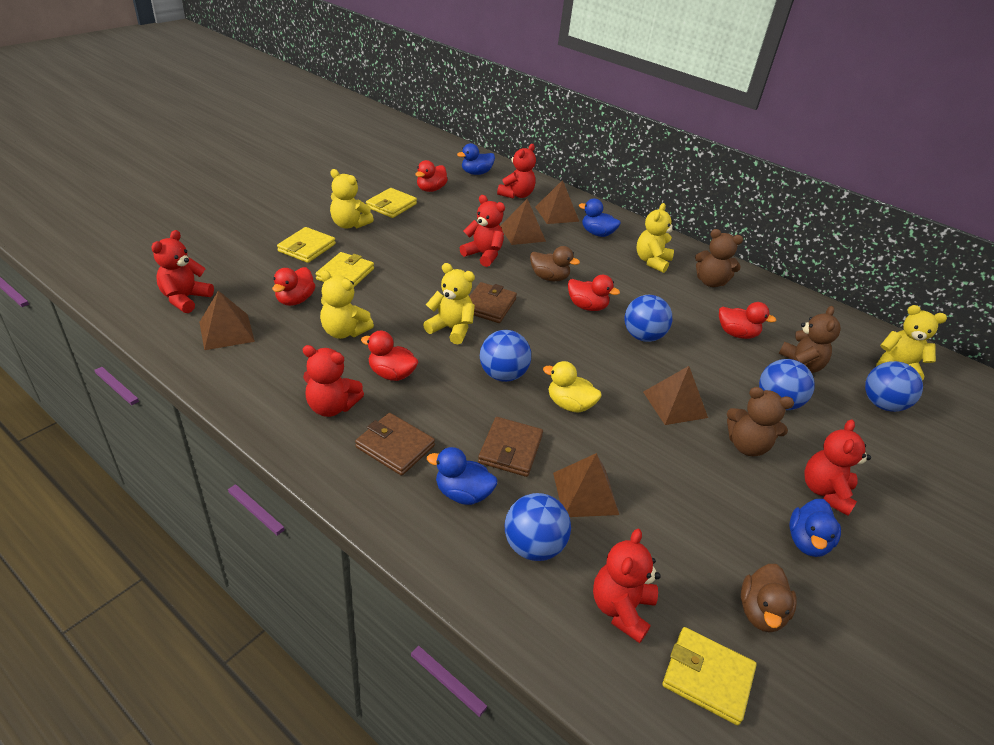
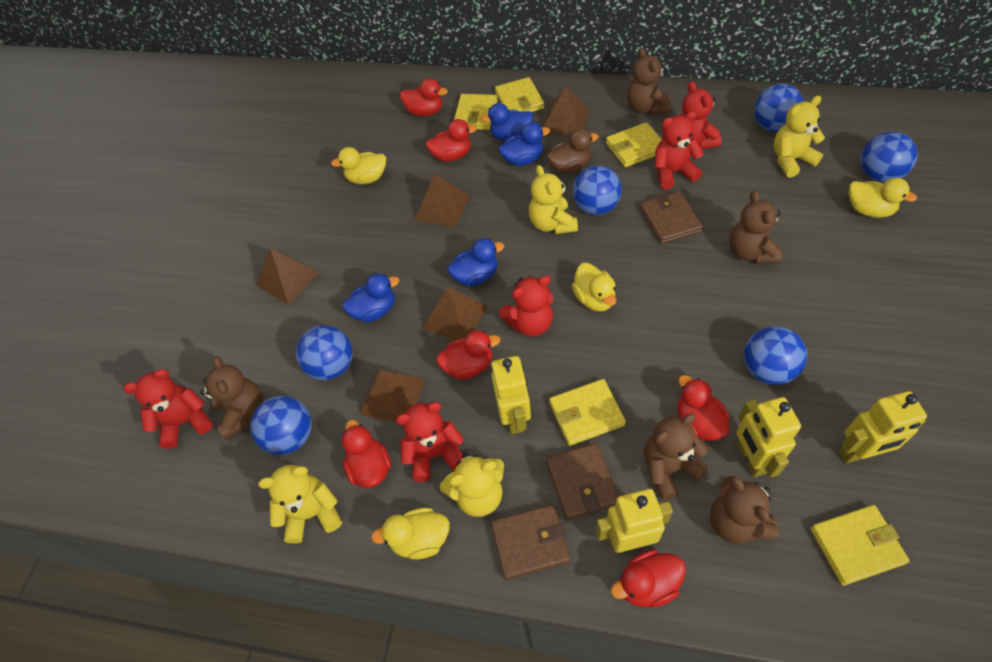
blue ball: [480,330,531,382] [505,493,571,561] [624,295,672,342] [759,359,815,410] [865,361,923,412] = 5 -> [250,396,312,455] [296,325,353,380] [572,165,622,215] [744,326,807,385] [754,83,804,132] [861,132,918,182] = 6
brown duck: [530,246,580,281] [741,564,797,633] = 2 -> [547,128,598,173] = 1
brown teddy bear: [695,229,743,287] [727,387,794,456] [779,306,841,373] = 3 -> [200,356,263,440] [627,48,671,115] [644,413,708,500] [710,476,779,544] [729,191,782,264] = 5
red duck: [272,267,316,306] [361,331,418,381] [416,160,448,192] [568,274,620,311] [719,302,777,339] = 5 -> [342,420,391,488] [400,78,448,116] [426,119,477,162] [436,330,500,380] [611,550,686,608] [678,375,730,441] = 6
red teddy bear: [151,230,214,313] [303,345,364,417] [460,195,505,267] [497,144,536,199] [593,529,661,643] [804,419,871,516] = 6 -> [123,369,213,449] [396,402,464,482] [499,275,554,337] [655,111,704,190] [681,81,722,150] = 5
yellow duck: [543,361,601,413] = 1 -> [331,147,386,184] [371,508,450,559] [572,263,616,312] [849,178,917,218] = 4
yellow robot: none = 0 -> [491,356,531,434] [596,489,673,553] [736,397,801,477] [839,391,927,463] = 4
yellow teddy bear: [320,270,374,339] [330,169,374,229] [423,263,475,344] [636,203,676,273] [876,305,947,380] = 5 -> [258,465,342,544] [440,453,504,517] [529,165,578,234] [774,96,825,178] = 4
yellow wallet: [277,227,336,263] [315,252,374,287] [366,188,417,218] [662,627,757,725] = 4 -> [454,94,498,130] [495,77,544,112] [549,379,626,446] [606,122,662,167] [810,505,910,585] = 5

